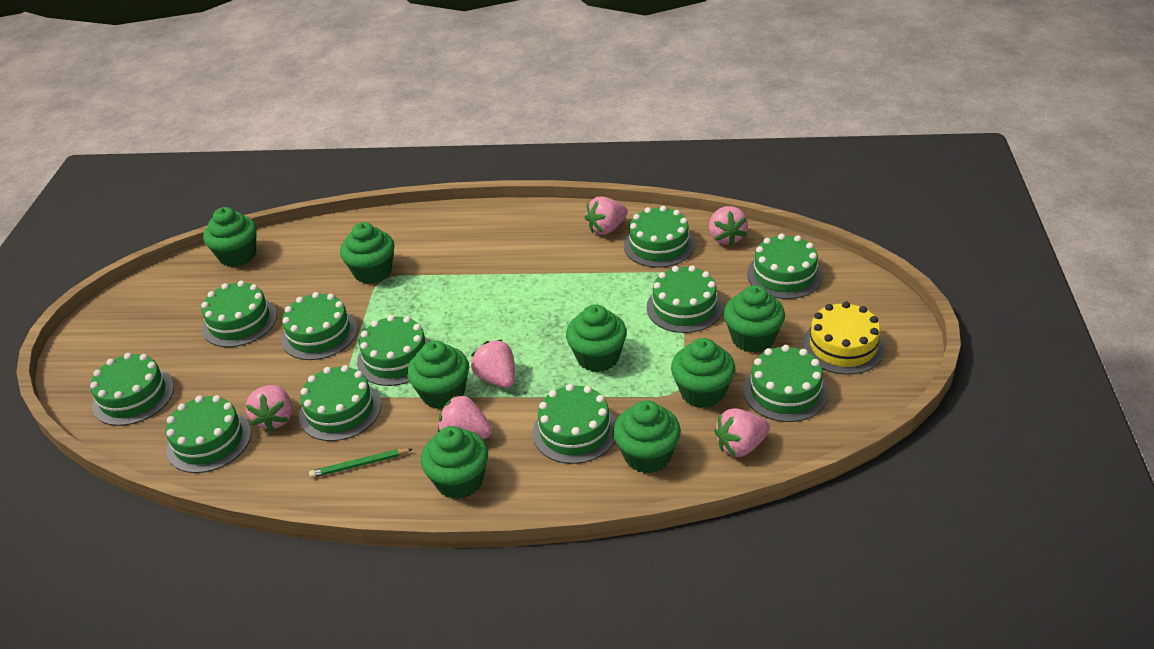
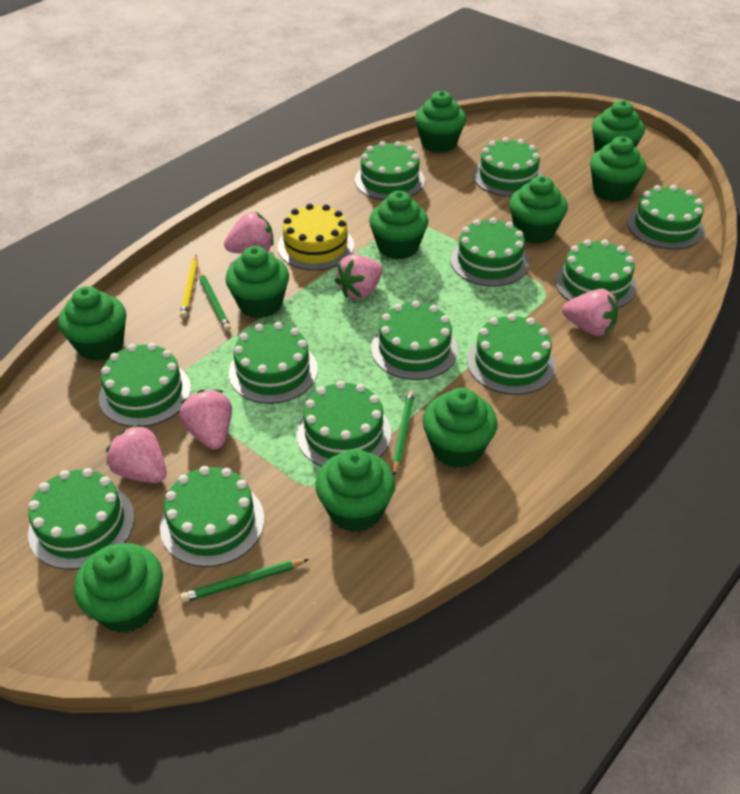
green cake: [90,353,174,426] [165,395,251,473] [201,281,277,347] [281,292,357,360] [299,365,381,441] [357,315,430,386] [533,384,616,464] [624,206,695,268] [646,265,723,333] [743,345,828,422] [747,234,823,299] = 11 -> [28,468,135,570] [99,343,191,427] [160,466,264,567] [229,322,318,404] [296,381,391,467] [355,141,425,200] [371,301,458,380] [450,218,529,287] [467,314,556,395] [473,137,543,197] [555,239,637,308] [627,185,704,249] = 12
green cupcake: [203,207,257,267] [340,222,394,284] [407,340,469,409] [421,426,488,499] [566,304,627,372] [613,400,681,473] [671,338,735,408] [724,285,785,353] = 8 -> [58,286,126,361] [74,543,163,633] [225,246,289,318] [315,449,395,532] [369,191,429,260] [415,91,466,153] [422,388,498,468] [509,176,568,244] [590,136,646,202] [592,100,645,153] = 10
green pencil: [309,449,413,478] = 1 -> [180,559,309,603] [199,271,231,331] [392,390,415,476] = 3
pink strawberry: [245,385,292,432] [438,395,492,439] [471,339,515,388] [585,197,628,235] [709,206,748,246] [714,408,770,457] = 6 -> [106,424,166,483] [179,389,232,450] [224,212,274,254] [334,254,383,299] [562,289,618,336] = 5
yellow pencil: none = 0 -> [180,255,198,318] = 1

